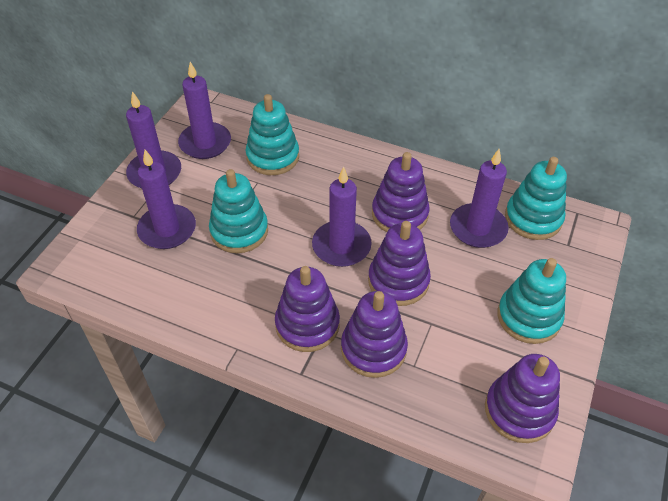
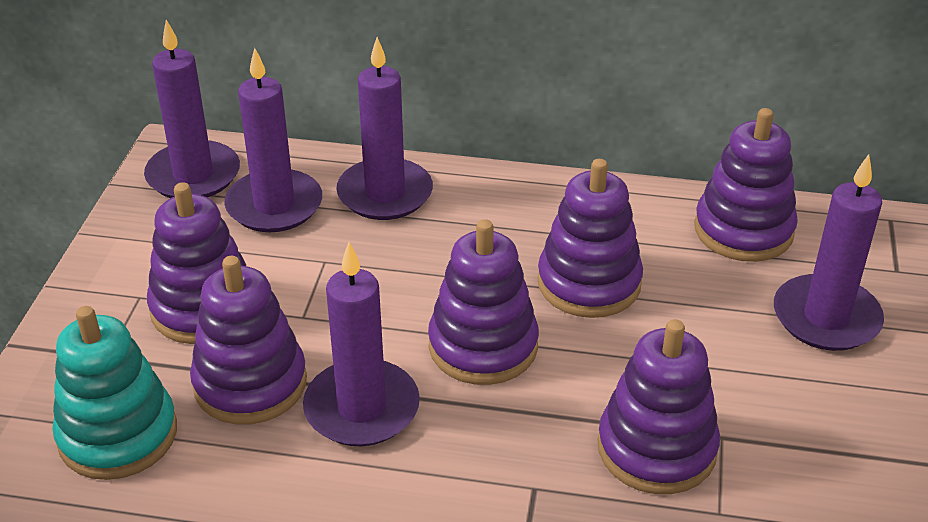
purple stacking toy: [275,266,340,352] [341,291,408,378] [368,221,431,306] [372,152,430,232] [485,354,560,443] = 5 -> [147,182,246,344] [190,256,307,425] [428,219,539,385] [537,159,643,318] [598,319,720,494] [694,108,798,262] = 6
turquoise stacking toy: [209,169,268,253] [246,94,299,175] [497,258,566,344] [505,157,567,240] = 4 -> [52,306,177,480] = 1

